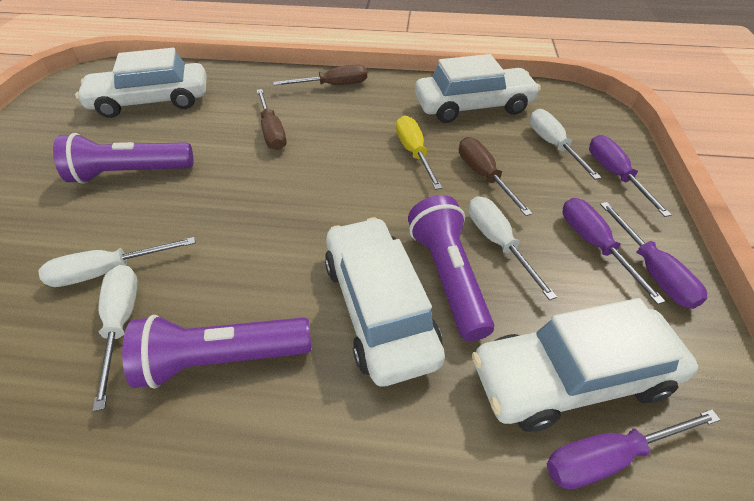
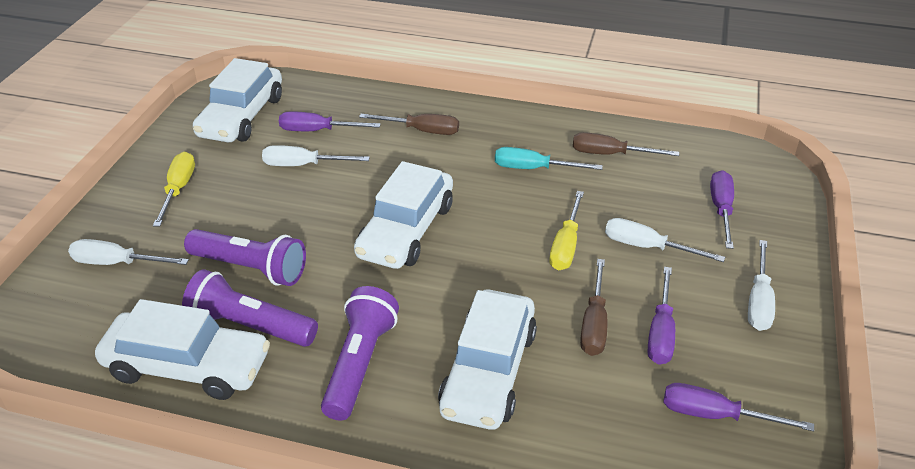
turquoise screwdriver: none = 0 -> [495,147,603,170] = 1
yellow screwdriver: [396,115,443,190] = 1 -> [153,152,195,227] [549,191,584,270] = 2

